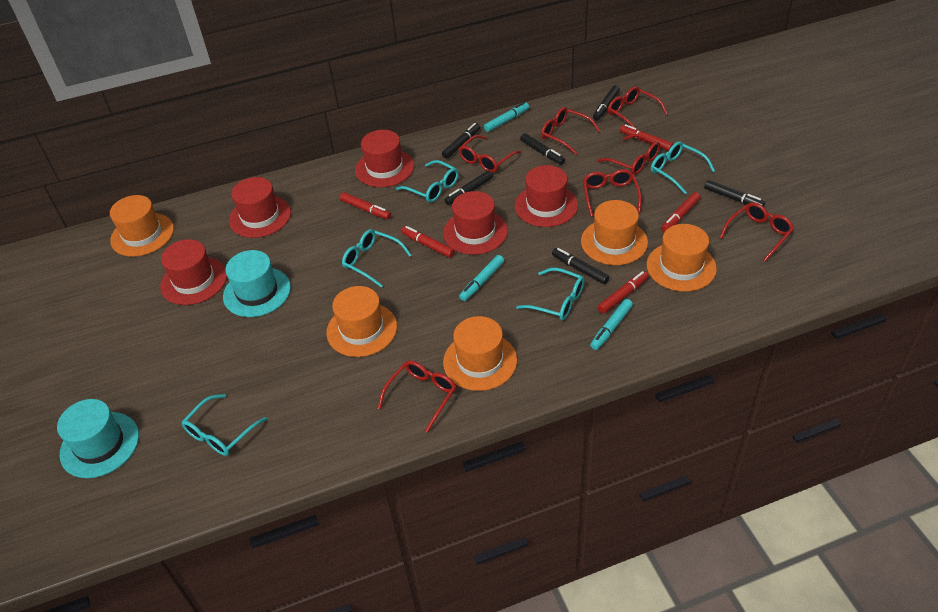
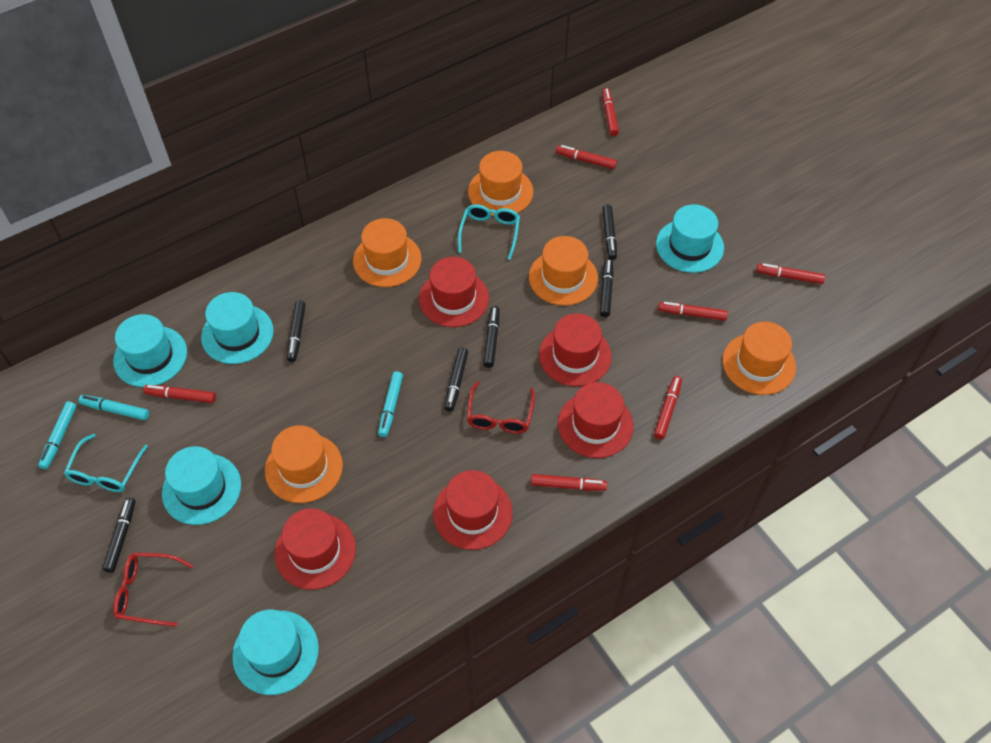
red glasses: [378,360,456,433] [459,135,521,173] [541,107,600,155] [583,169,642,217] [597,134,660,175] [608,86,668,128] [719,202,794,262] = 7 -> [113,552,193,627] [467,381,535,434] = 2
red marker: [340,192,391,219] [401,226,455,258] [597,271,649,314] [620,124,673,151] [661,192,701,232] = 5 -> [143,385,216,403] [531,474,607,491] [556,145,617,169] [602,88,619,136] [654,376,682,439] [658,302,728,321] [756,263,825,284] = 7
turquoise glasses: [181,394,267,456] [342,229,412,288] [396,160,459,202] [516,268,585,320] [651,141,715,194] = 5 -> [64,434,148,492] [458,204,520,260] = 2
turquoise hat: [57,399,139,478] [223,250,291,317] = 2 -> [113,314,187,387] [162,446,241,525] [201,292,274,364] [232,610,319,695] [656,204,724,273] = 5

